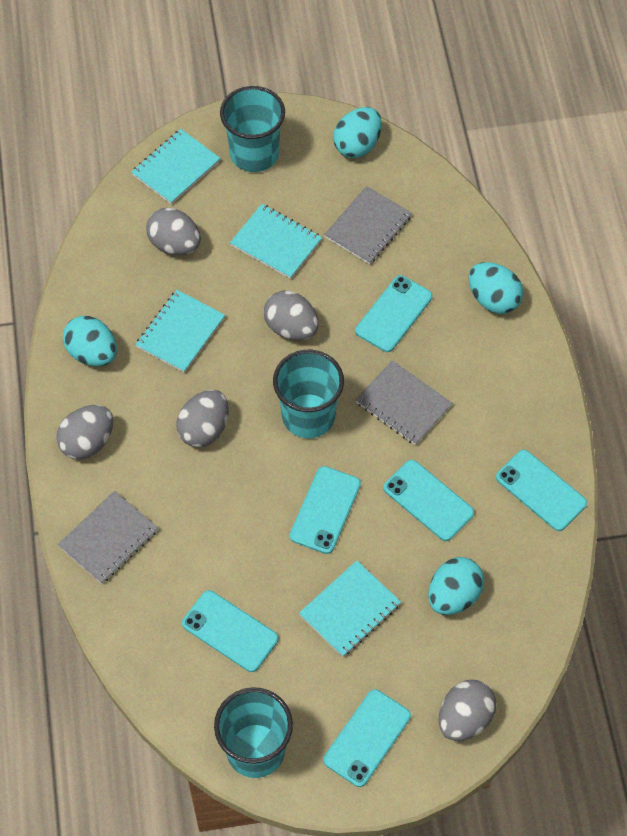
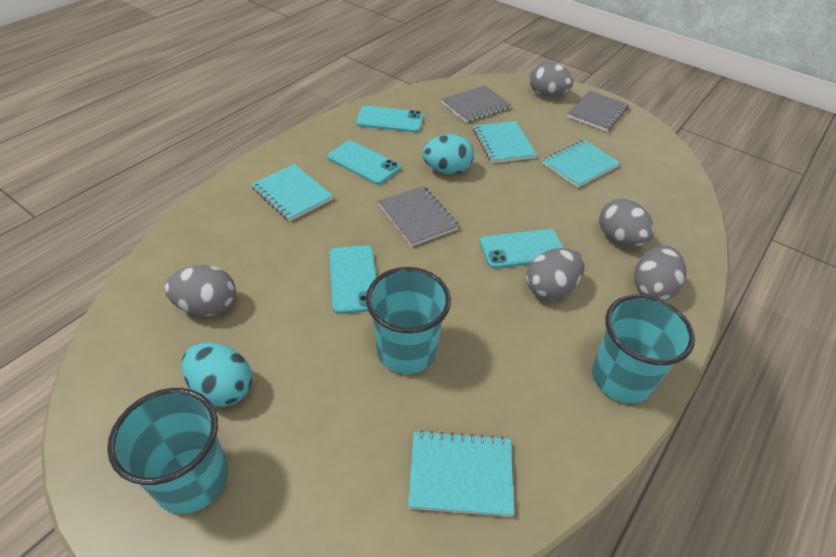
turquoise egg: [63,316,117,366] [333,107,382,158] [428,557,484,615] [469,262,523,314] = 4 -> [182,342,252,407] [422,134,474,174] = 2
turquoise phone: [182,590,278,672] [290,466,361,554] [323,689,411,787] [355,275,432,352] [383,460,474,541] [496,450,587,531] = 6 -> [327,140,400,185] [329,245,377,314] [356,106,423,133] [480,229,564,269] = 4

